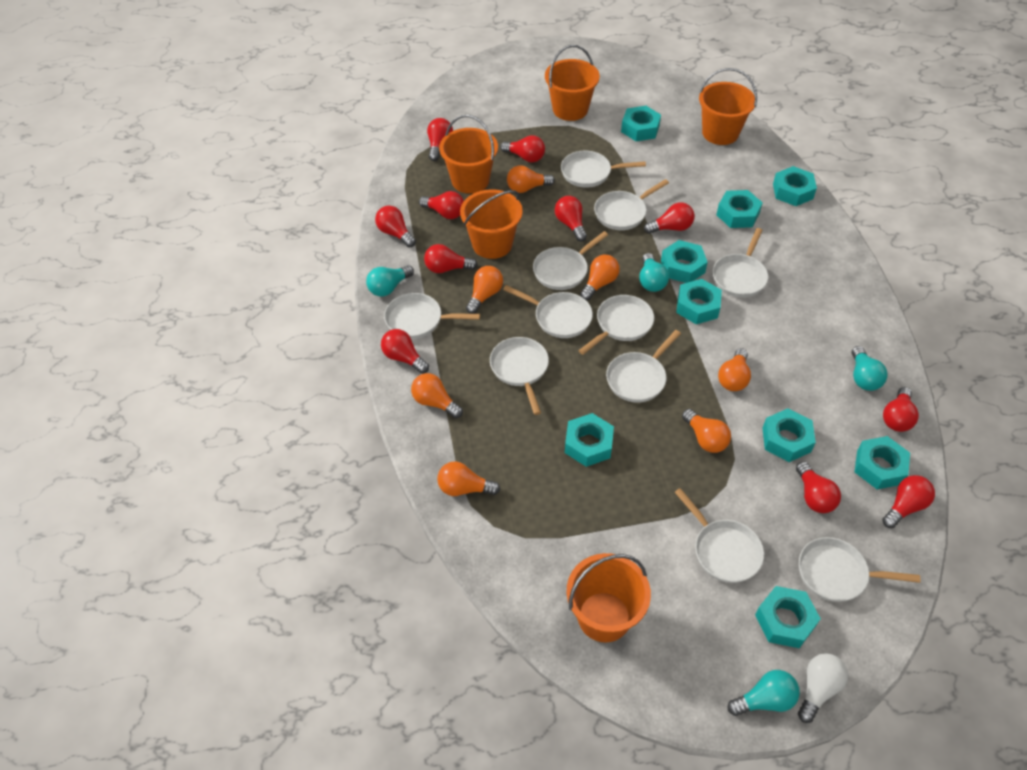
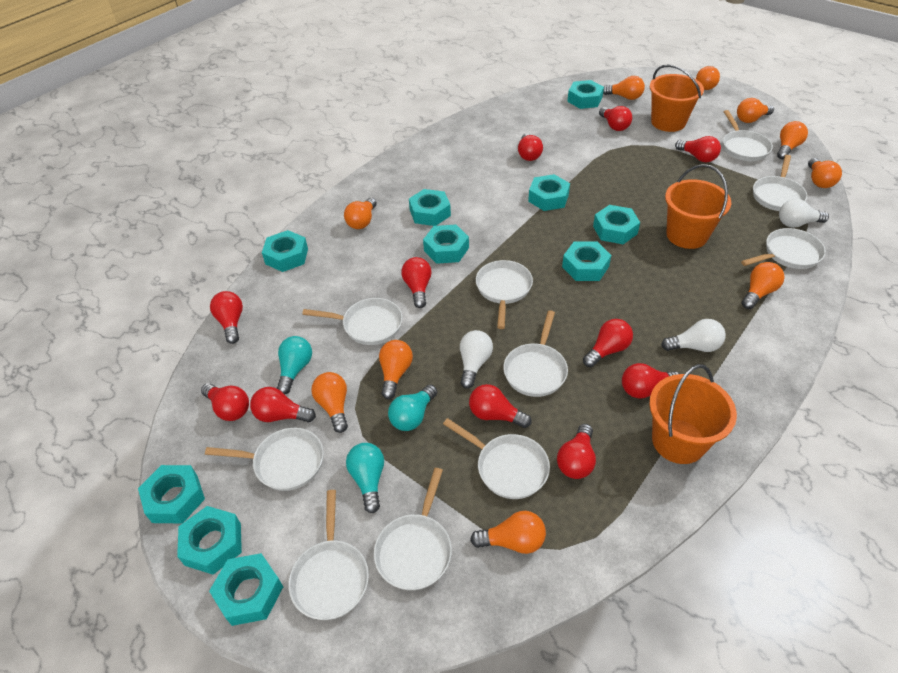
orange bucket: [439,115,498,194] [460,189,523,259] [545,45,600,121] [567,553,651,643] [699,68,757,145] = 5 -> [649,364,737,464] [650,65,704,132] [665,164,731,249] = 3
orange light bulb: [411,373,463,418] [437,461,500,496] [466,266,503,314] [507,165,555,193] [580,255,620,301] [682,409,731,453] [718,348,751,391] = 7 -> [311,372,348,433] [344,198,377,229] [379,340,413,399] [470,511,546,554] [603,76,645,100] [696,66,720,90] [737,98,774,123] [742,262,785,309] [777,121,808,159] [808,158,842,188] = 10
turquoise light bulb: [366,265,414,296] [639,253,669,292] [728,670,800,716] [852,346,887,391] = 4 -> [277,336,312,394] [346,443,384,513] [388,385,437,431] = 3
turquoise nut: [565,413,614,467] [621,106,661,141] [661,240,708,283] [676,279,722,324] [716,190,763,228] [755,586,821,648] [763,408,816,462] [773,166,817,206] [854,436,910,489] = 9 -> [138,465,205,523] [177,506,242,575] [209,553,283,626] [262,230,308,272] [409,189,451,226] [423,225,469,264] [528,174,570,211] [562,241,611,281] [567,80,604,109] [593,205,640,244] = 10
white light bulb: [798,653,848,723] = 1 -> [460,330,493,389] [661,319,726,352] [779,199,829,228] = 3
white pan: [384,293,480,339] [490,337,549,415] [503,285,593,338] [533,231,608,290] [561,150,646,188] [578,295,654,355] [594,179,669,230] [606,330,681,403] [674,488,764,583] [713,228,768,298] [799,537,921,602] = 11 -> [205,428,324,491] [288,490,369,620] [302,298,403,345] [374,468,452,590] [443,418,550,499] [476,260,533,329] [503,310,568,397] [723,110,773,161] [741,228,826,269] [753,155,807,211] = 10

